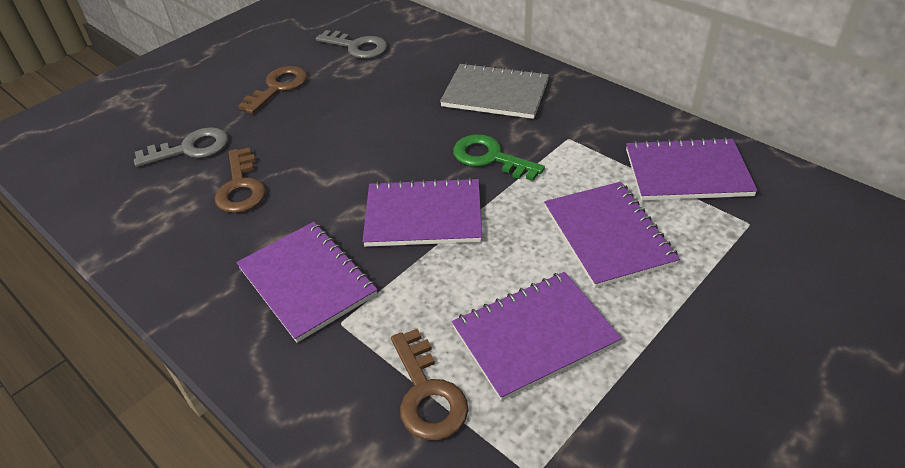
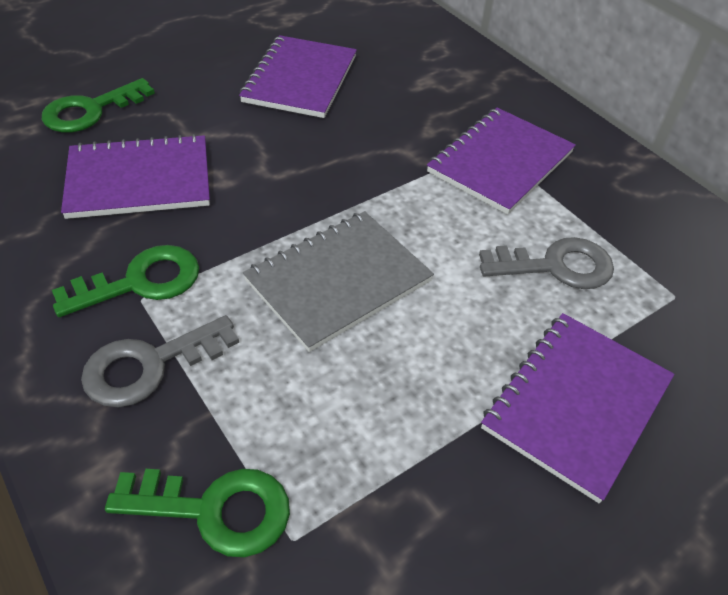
brown key: [215,147,266,213] [238,66,308,114] [391,329,468,441] = 3 -> none = 0
green key: [453,134,545,181] = 1 -> [42,78,155,133] [52,245,199,317] [105,469,290,557] = 3
purple notebook: [236,222,378,343] [362,178,482,247] [452,272,622,401] [544,182,680,288] [626,137,758,201] = 5 -> [61,134,210,219] [239,35,357,118] [427,107,576,214] [481,313,674,504] = 4

